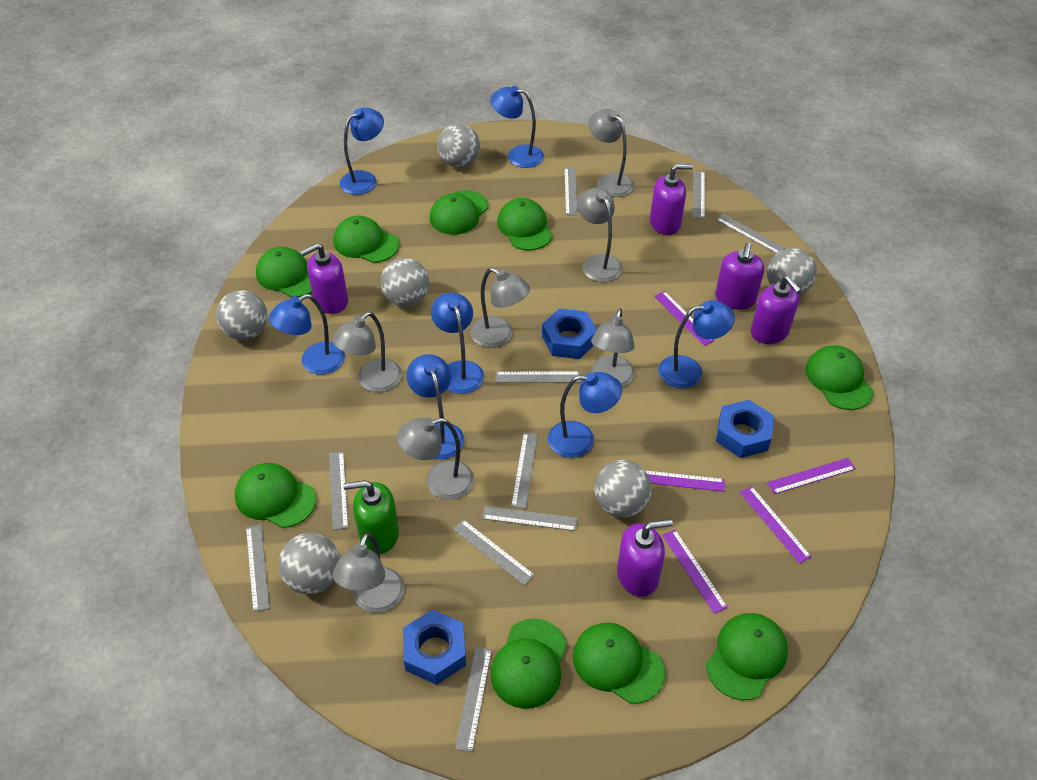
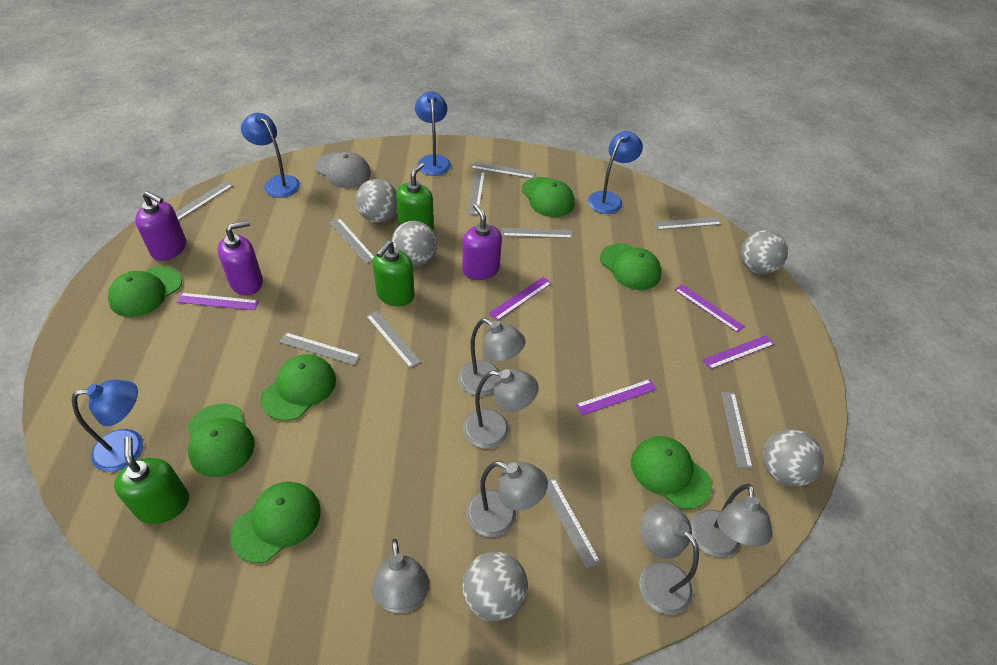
blue lamp: [269,294,345,375] [340,108,384,195] [406,354,464,459] [431,293,484,394] [490,86,544,168] [548,372,622,458] [658,300,735,389] = 7 -> [72,380,143,472] [241,113,300,198] [415,91,451,176] [588,131,643,214] = 4
blue nut: [403,610,466,685] [542,308,597,359] [716,400,774,458] = 3 -> none = 0
green cap: [235,463,316,528] [256,247,312,297] [333,216,399,263] [430,190,488,235] [490,618,567,709] [497,198,553,250] [573,622,665,704] [706,613,788,700] [805,345,874,410] = 9 -> [108,266,182,317] [187,404,255,477] [230,482,321,563] [261,354,336,421] [521,177,575,217] [600,243,662,290] [631,436,712,510] = 7
green soap dispenser: [343,480,399,554] = 1 -> [114,437,189,524] [373,240,415,306] [396,162,434,230] = 3
grey ball: [216,290,268,340] [278,533,340,594] [380,258,429,307] [437,124,480,168] [594,460,652,518] [767,248,817,295] = 6 -> [355,179,397,223] [391,221,437,266] [462,551,528,621] [741,230,788,275] [763,429,824,487] = 5
grey cap: none = 0 -> [315,152,371,188] = 1
grey lamp: [332,312,402,392] [333,533,405,613] [397,417,474,500] [470,268,530,348] [577,187,622,282] [589,109,634,197] [591,309,635,387] = 7 -> [371,539,429,613] [458,318,525,396] [463,369,539,449] [466,461,548,537] [639,503,699,615] [691,484,772,558] = 6
purple soap dispenser: [300,243,348,314] [617,519,673,597] [650,164,693,235] [715,242,764,309] [751,276,801,344] = 5 -> [135,191,186,261] [218,220,263,295] [462,204,502,280] = 3

